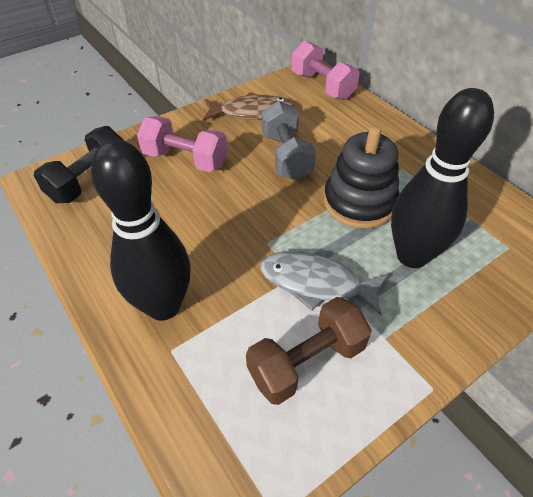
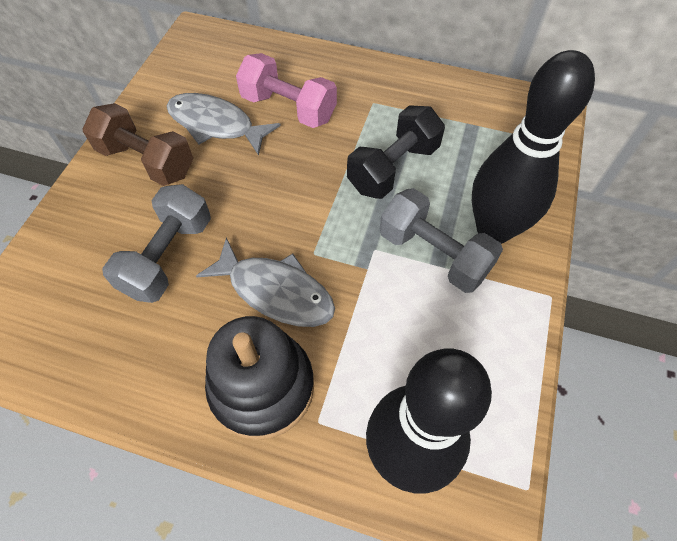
brown fish: [203,92,295,121] = 1 -> none = 0
grey dumbbell: [261,101,316,180] = 1 -> [102,184,211,303] [380,188,503,293] = 2
grey fish: [260,251,388,315] = 1 -> [167,93,281,155] [196,238,335,327] = 2
pink dumbbell: [137,116,227,172] [291,41,359,100] = 2 -> [236,53,337,128] = 1

